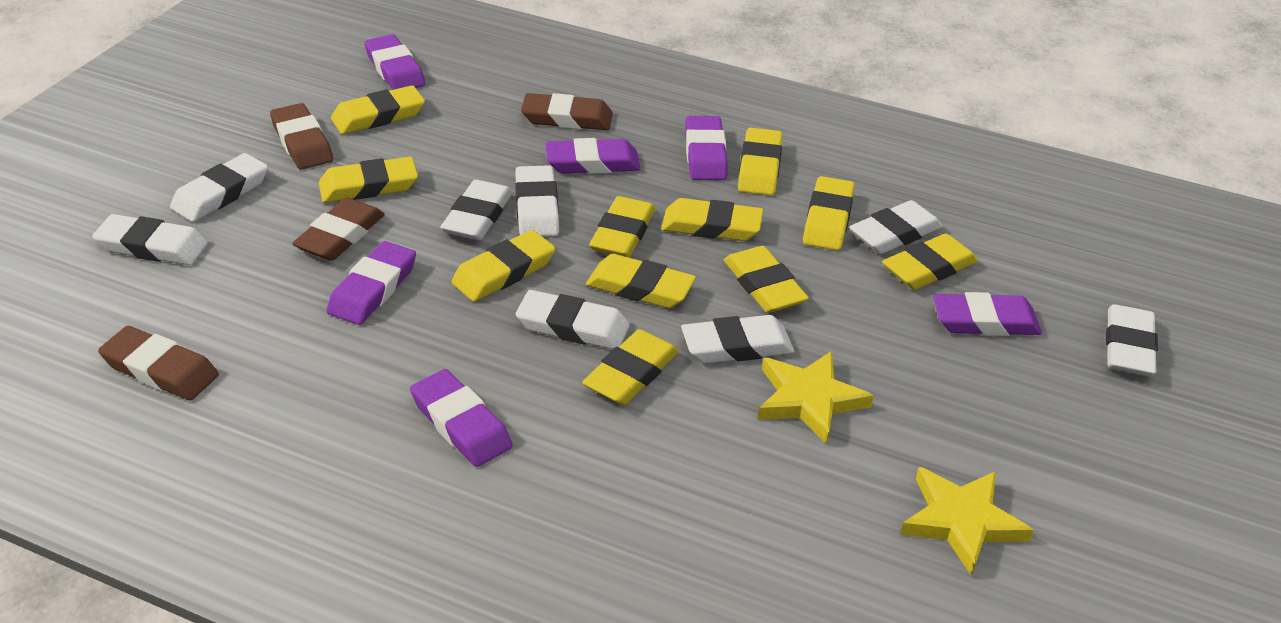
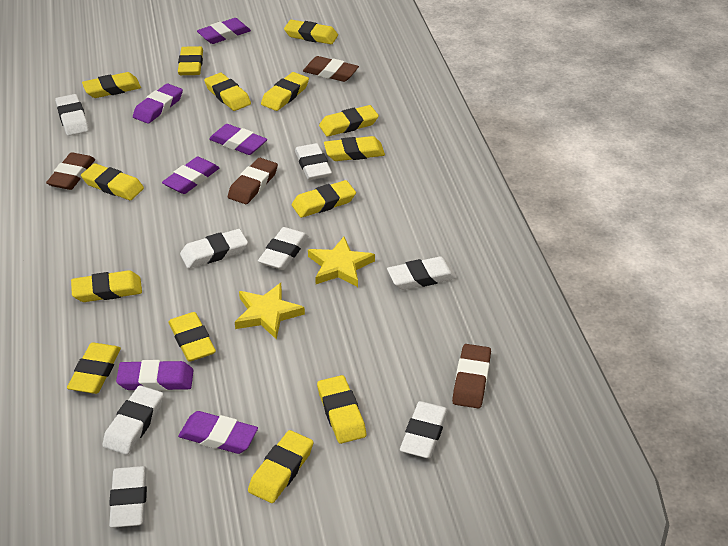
yellow eraser: [319,157,418,203] [331,85,425,134] [451,230,555,301] [582,329,679,405] [586,254,696,308] [589,196,655,258] [661,198,763,241] [724,246,809,313] [738,128,783,195] [803,176,855,250] [882,233,978,290] = 11 -> [67,342,121,394] [71,270,142,302] [81,163,144,200] [82,72,141,98] [168,312,216,362] [178,46,203,75] [204,73,251,111] [248,430,313,503] [261,72,309,111] [284,20,338,44] [292,180,356,218] [317,375,366,444] [319,105,379,137] [324,136,385,161] = 14

